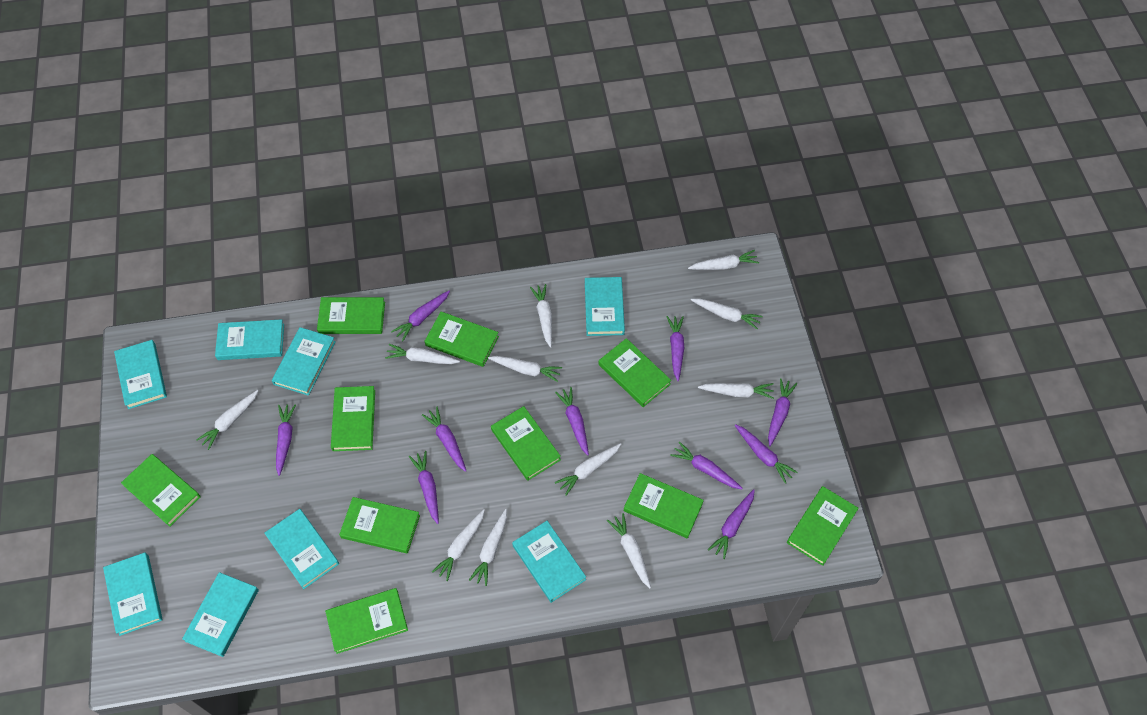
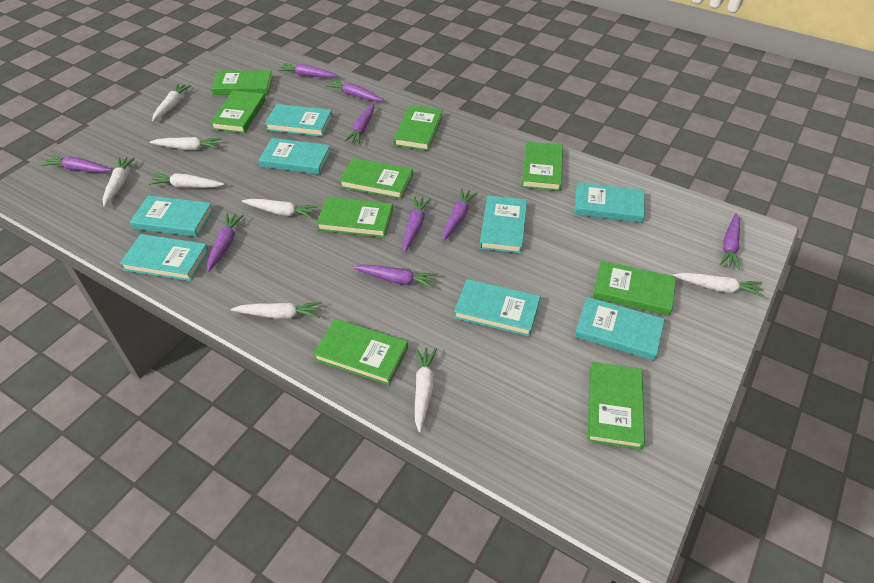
green book: [121,454,201,527] [317,297,385,334] [325,588,408,654] [331,386,375,451] [339,497,420,553] [425,312,499,367] [491,406,561,481] [599,338,671,407] [624,473,704,538] [787,486,859,566] = 10 -> [210,90,266,133] [211,70,273,95] [313,319,408,385] [316,197,393,238] [339,158,413,199] [393,105,443,151] [522,142,563,191] [588,362,645,450] [593,260,676,316] = 9
purple carrot: [276,404,296,476] [391,290,450,342] [409,451,439,524] [422,407,466,472] [555,387,589,456] [667,316,684,381] [670,442,743,489] [708,489,755,559] [735,424,798,484] [768,378,797,446] = 10 -> [41,155,112,173] [207,213,244,272] [278,63,339,78] [325,79,383,101] [344,103,374,144] [353,265,438,289] [403,196,431,252] [442,188,478,241] [719,213,740,270] = 9
white carrot: [196,390,259,450] [385,344,460,364] [432,509,485,581] [469,509,507,586] [488,356,562,382] [530,284,552,347] [555,443,621,496] [607,513,651,588] [688,250,759,270] [691,298,763,330] [698,383,774,399] = 11 -> [103,157,135,207] [148,173,224,188] [150,137,222,150] [152,83,191,121] [231,302,322,319] [242,199,318,218] [415,347,437,432] [673,272,764,297] = 8

